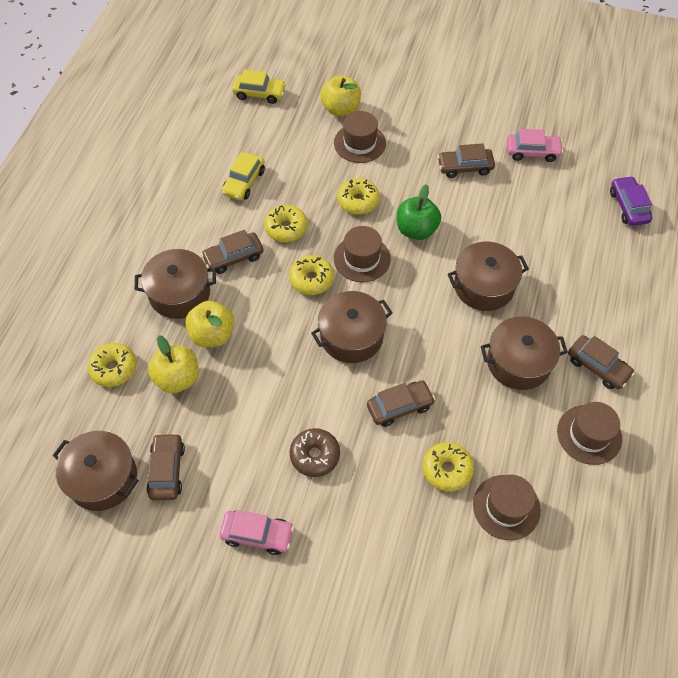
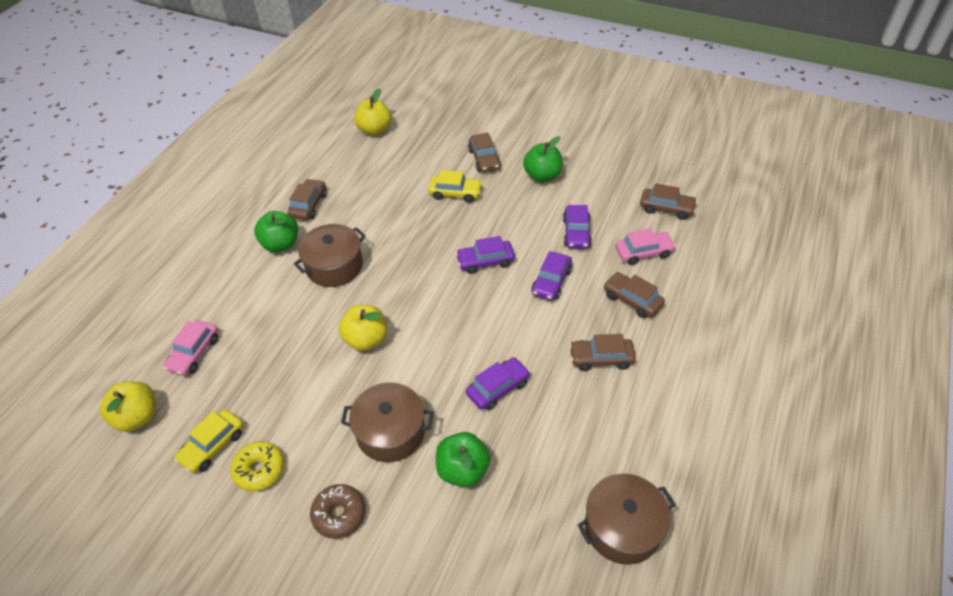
brown hat: [334,111,386,163] [334,226,391,282] [473,475,541,540] [557,402,622,465] = 4 -> none = 0
brown pot: [53,431,139,511] [135,249,216,319] [311,291,392,363] [448,242,529,311] [481,316,568,390] = 5 -> [294,224,366,287] [341,383,434,462] [578,473,676,565] = 3
green apple: [397,184,441,240] = 1 -> [254,211,298,252] [436,432,490,487] [523,136,563,182] = 3
purple car: [610,176,652,226] = 1 -> [456,236,515,274] [466,357,530,410] [531,251,572,301] [563,205,592,249] = 4
yellow donut: [88,343,137,387] [264,205,307,242] [289,255,334,295] [337,178,380,215] [423,442,474,492] = 5 -> [230,441,284,492] = 1

